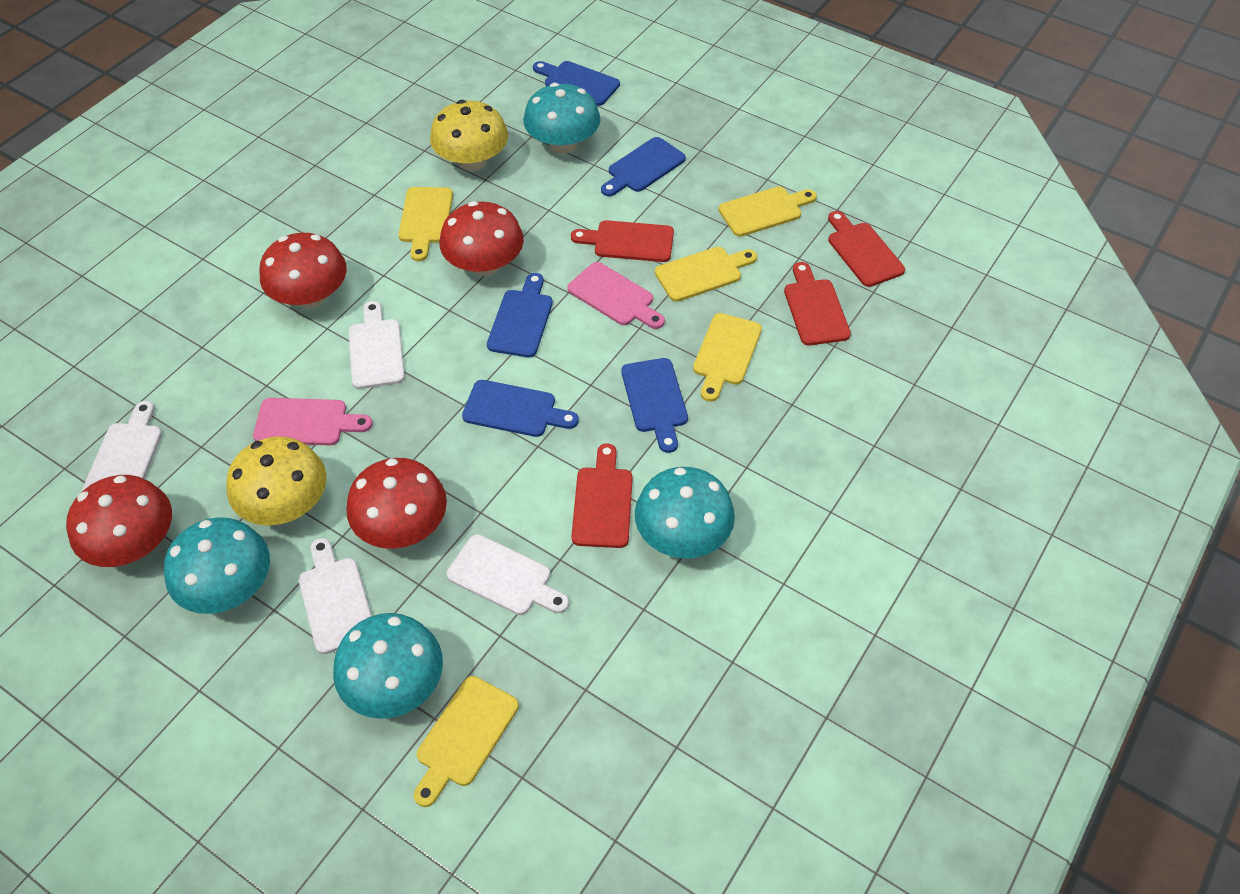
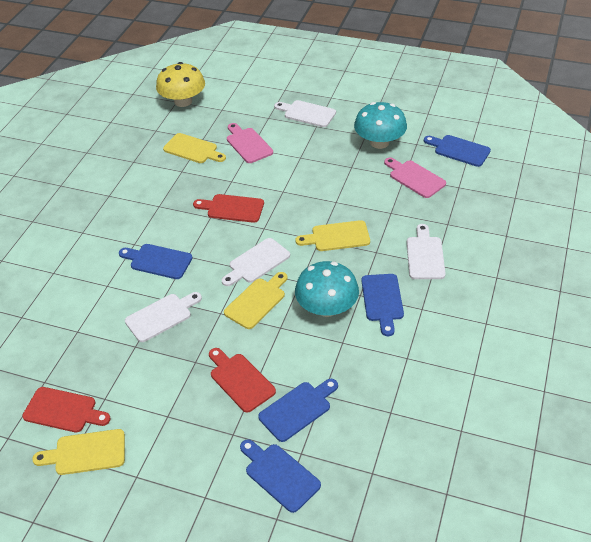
red cutting board: [571,220,674,262] [571,443,633,548] [784,262,851,345] [828,211,905,287] = 4 -> [22,387,111,432] [193,194,264,223] [209,348,276,413] = 3
red mushroom: [66,475,172,567] [260,233,347,308] [346,458,447,549] [440,201,524,276] = 4 -> none = 0
turquoise mushroom: [164,517,270,614] [333,613,443,719] [523,83,600,154] [635,467,735,558] = 4 -> [295,261,359,317] [354,102,407,149] = 2
yellow cutting board: [399,187,453,261] [414,676,519,807] [655,247,757,302] [693,313,762,402] [719,187,817,237] = 5 -> [32,429,125,475] [163,133,226,163] [224,272,288,329] [295,220,370,251] = 4
yellow mushroom: [226,436,327,526] [430,100,508,171] = 2 -> [156,62,205,107] = 1

